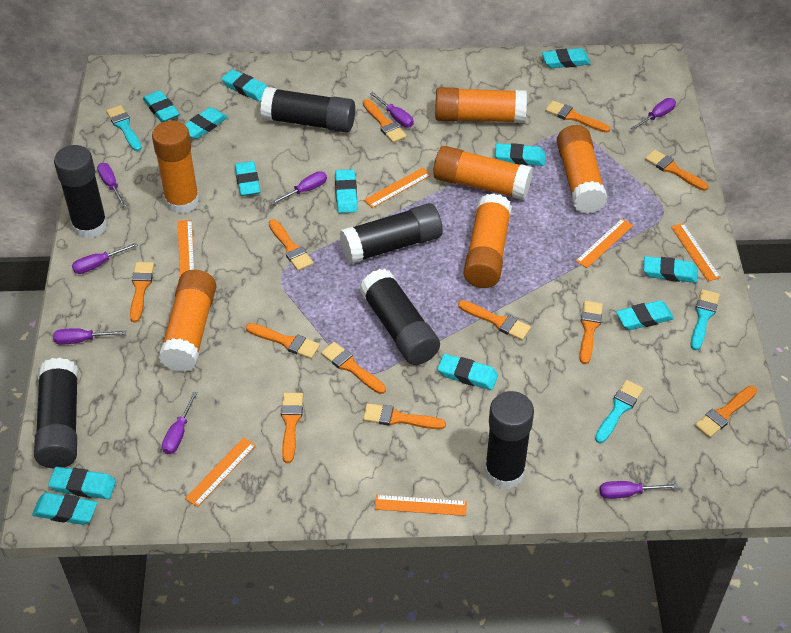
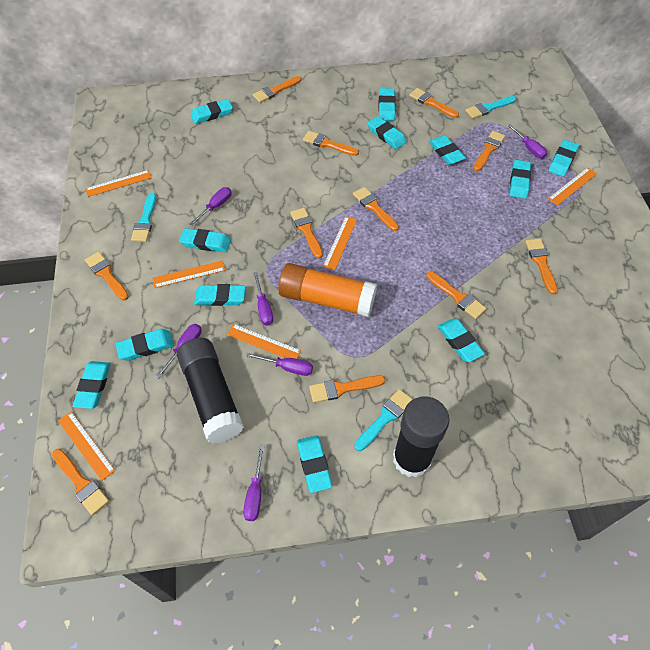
black glue stick: [34,358,78,468] [54,145,108,239] [260,87,355,133] [340,203,443,264] [359,269,440,365] [485,391,534,489] = 6 -> [177,338,244,444] [393,397,449,478] = 2
orange brush: [130,262,154,322] [246,323,320,359] [269,219,314,271] [281,393,303,463] [321,342,386,394] [363,99,407,143] [363,403,446,429] [458,300,531,340] [545,101,610,133] [580,301,603,364] [645,150,708,191] [695,386,757,438] = 12 -> [52,449,109,515] [85,252,129,300] [253,76,301,103] [290,208,323,258] [303,131,359,156] [309,375,385,403] [353,187,399,231] [409,88,459,118] [426,271,486,319] [473,131,505,171] [525,239,558,295] = 11
orange glue stick: [152,121,200,214] [159,270,216,372] [433,146,533,200] [435,87,527,123] [463,193,512,288] [557,125,608,214] = 6 -> [278,263,377,317] = 1
purple screwdriver: [53,328,126,345] [72,243,138,274] [97,163,126,207] [162,392,198,454] [270,171,327,205] [370,92,414,127] [599,481,678,499] [631,98,676,130] = 8 -> [156,324,201,378] [190,187,232,226] [243,445,264,521] [246,353,313,376] [253,272,273,326] [507,124,547,159] = 6

